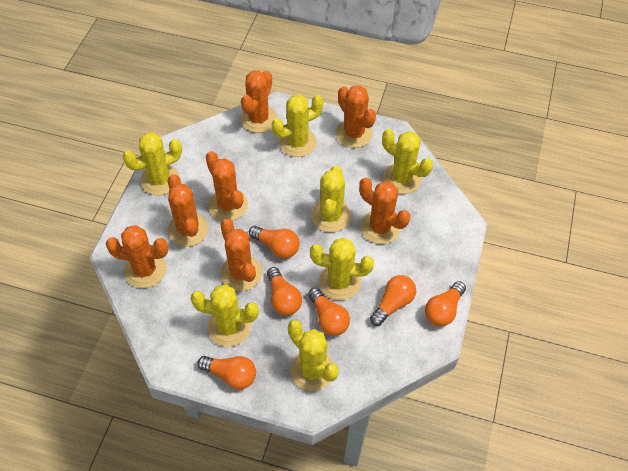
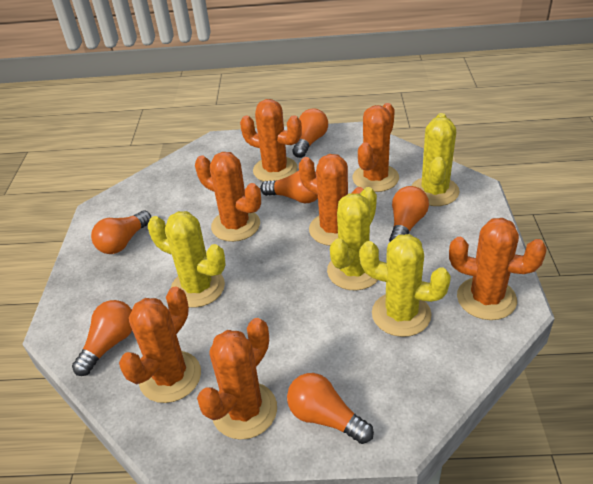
yellow cactus: [123,132,182,195] [190,284,259,347] [272,94,324,157] [288,320,339,391] [310,238,374,300] [311,166,351,232] [382,129,433,194] = 7 -> [148,211,226,308] [327,187,378,291] [359,234,451,337] [411,113,460,206] = 4

